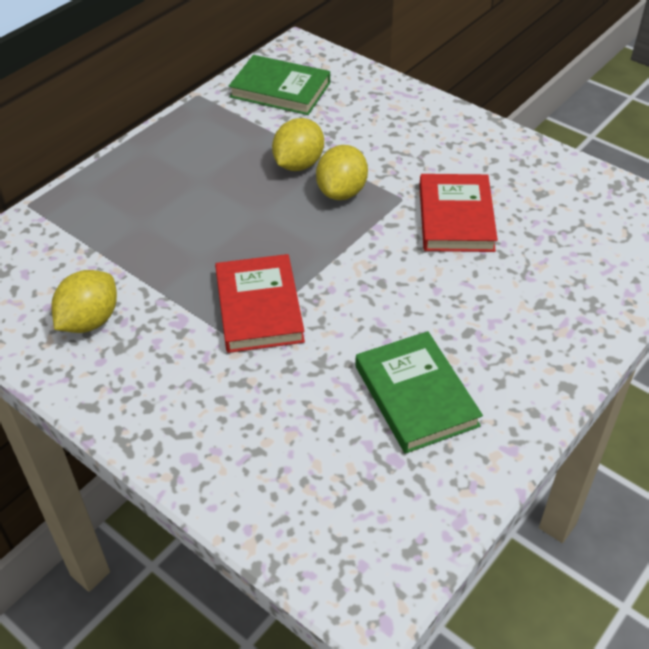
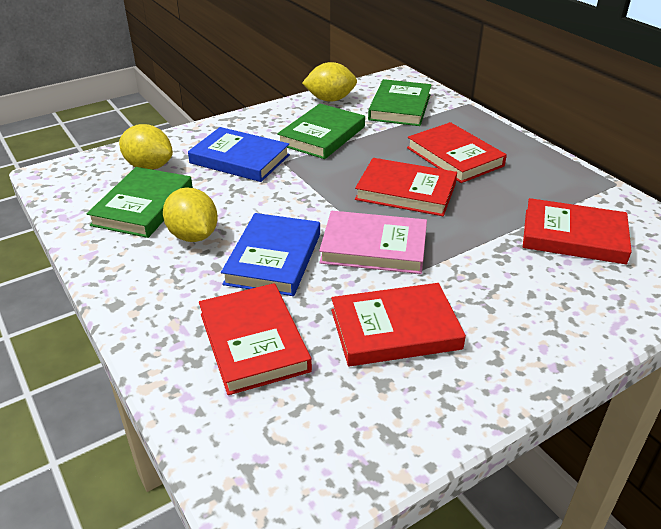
blue book: none = 0 -> [188,127,290,182] [221,213,320,296] = 2
green book: [229,55,330,115] [355,331,483,454] = 2 -> [86,167,193,238] [277,104,365,159] [368,79,432,126] = 3
pink book: none = 0 -> [319,211,427,274] = 1
red book: [215,254,305,353] [419,174,498,252] = 2 -> [199,283,312,395] [331,283,466,366] [355,158,457,216] [407,122,507,183] [523,198,632,265] = 5

